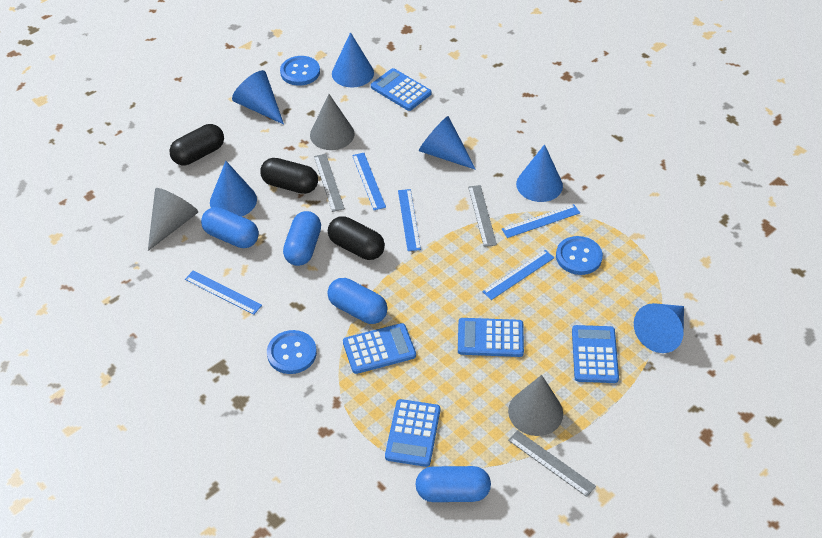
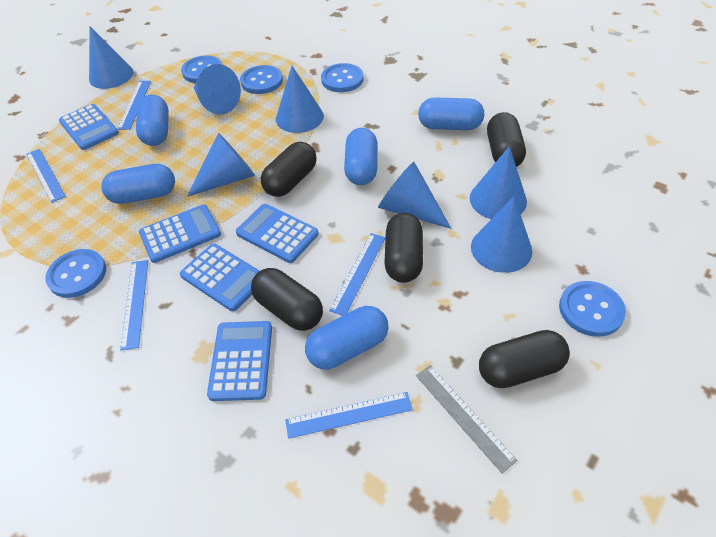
black capsule: [169,124,224,165] [260,158,318,194] [328,216,385,260] = 3 -> [251,268,323,331] [261,142,317,197] [385,213,423,283] [479,330,570,388] [487,112,526,167] = 5
blue button: [267,330,317,374] [280,56,320,86] [556,236,603,275] = 3 -> [45,249,106,298] [181,55,223,83] [240,65,283,94] [321,63,364,92] [559,281,626,337] = 5
blue capsule: [201,207,259,248] [283,211,321,266] [327,278,388,324] [415,466,491,502] = 4 -> [101,164,175,204] [136,95,169,146] [305,306,389,370] [344,128,378,185] [418,97,484,130] = 5
blue cone: [210,161,257,216] [232,70,284,125] [332,32,374,87] [419,116,476,170] [516,144,563,202] [634,303,684,353] = 6 -> [89,26,133,89] [187,133,255,197] [194,64,241,115] [276,66,324,133] [378,162,451,229] [470,146,527,219] [471,197,532,273] = 7
grey cone: [148,188,198,251] [310,94,355,150] [508,375,563,436] = 3 -> none = 0
grey ruler: [314,154,345,212] [468,185,497,247] [508,430,596,497] = 3 -> [416,365,518,473] = 1

